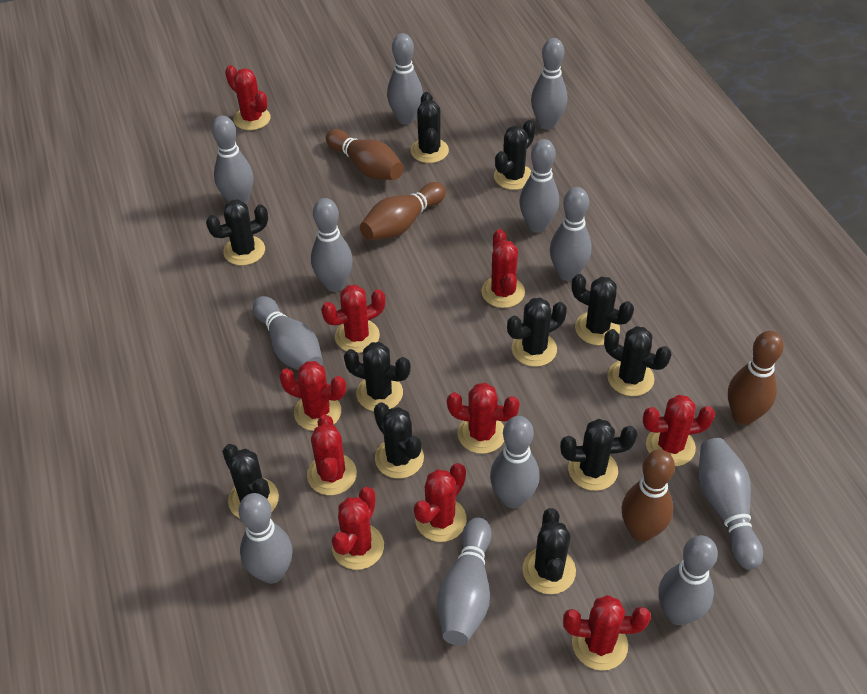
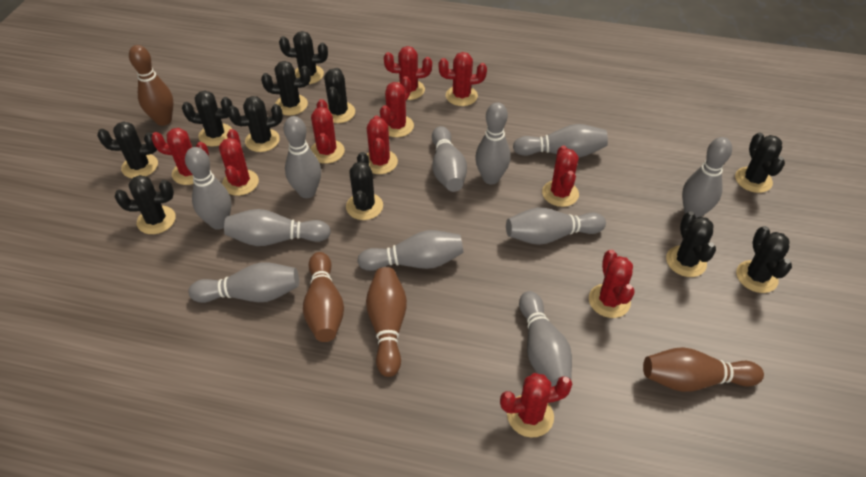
grey bowling pin: [212,116,253,204] [238,493,293,584] [253,296,323,370] [311,198,353,292] [387,33,423,125] [437,517,492,646] [490,416,540,508] [519,139,559,233] [531,38,567,130] [550,187,591,281] [658,535,718,625] [699,438,763,570] = 12 -> [185,147,231,230] [188,262,299,303] [224,209,331,246] [283,116,321,198] [358,230,464,271] [432,126,467,192] [475,102,511,184] [506,207,606,245] [513,124,608,158] [519,291,572,387] [682,137,732,218] = 11

